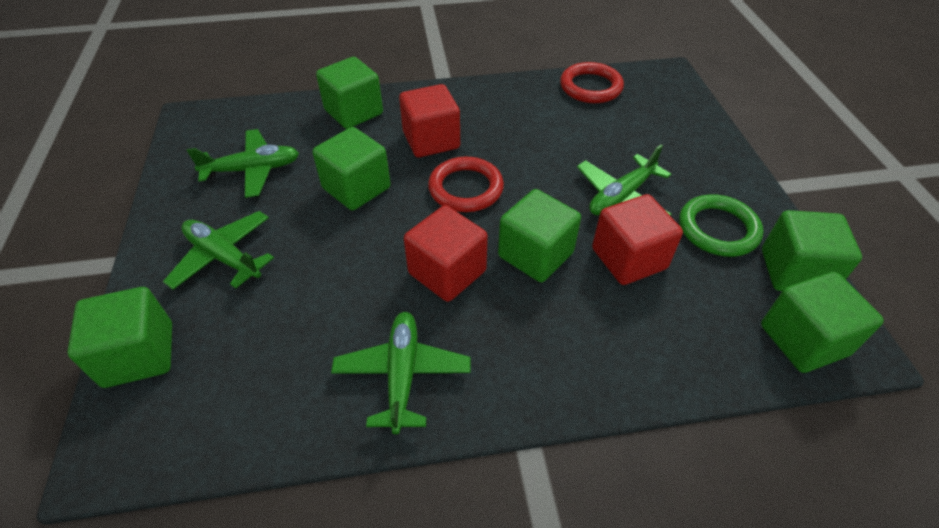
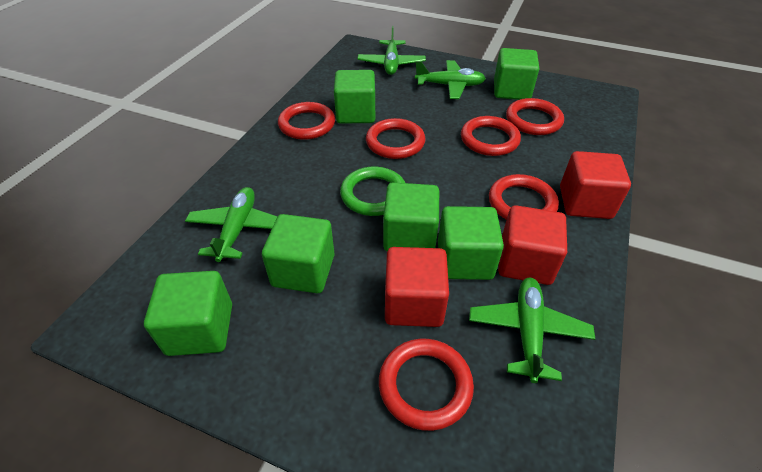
red ring: [428,156,504,212] [560,62,624,103] = 2 -> [278,102,335,140] [366,118,426,159] [379,339,474,431] [461,116,521,156] [489,174,559,220] [506,98,564,135] = 6

